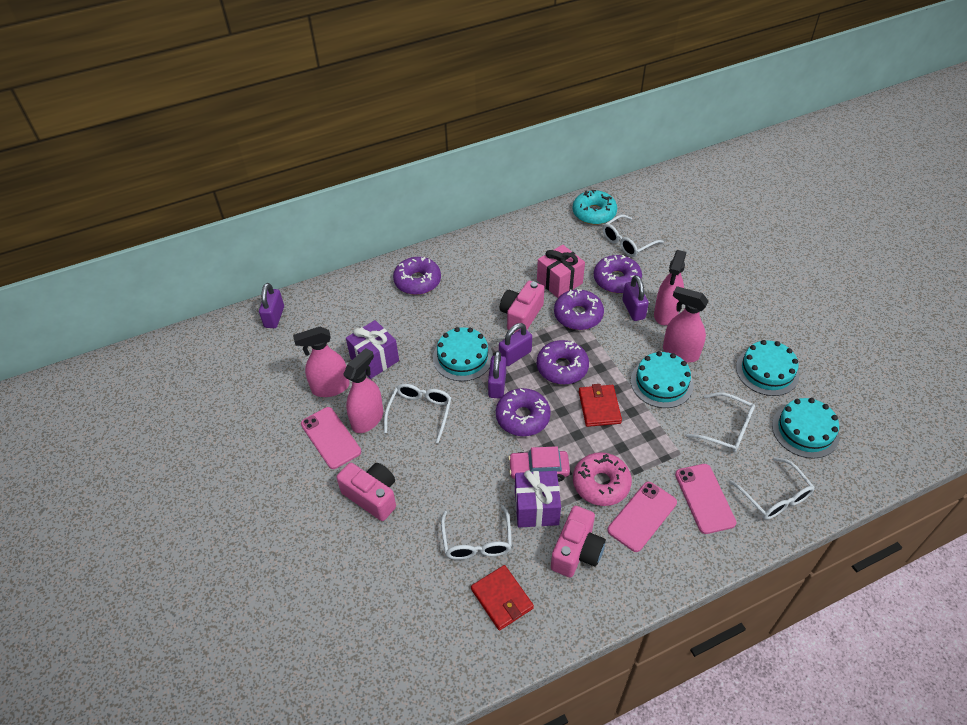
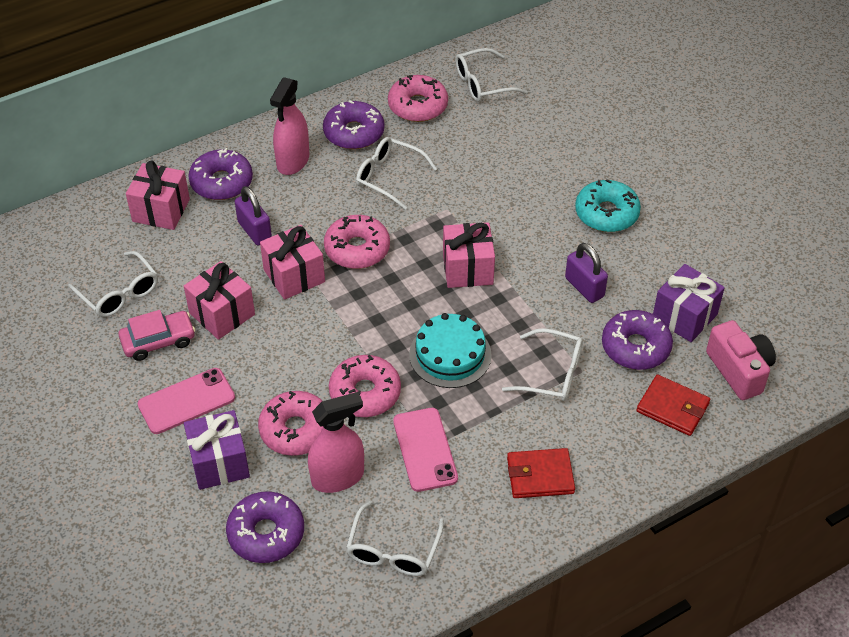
pink camera: [336,463,396,521] [500,281,545,333] [551,506,606,578] = 3 -> [706,320,776,400] = 1
pink donut: [573,452,632,506] = 1 -> [258,391,323,456] [324,215,390,269] [329,355,401,417] [388,75,448,122] = 4
pink gift: [537,245,585,298] = 1 -> [126,160,190,230] [184,261,255,340] [260,225,325,300] [443,222,495,288] = 4
pink phone: [301,407,361,469] [608,482,677,552] [675,464,737,534] = 3 -> [138,368,235,434] [393,408,458,492] = 2
pink spray bottle: [293,327,350,397] [343,348,383,433] [654,250,686,325] [663,286,709,363] = 4 -> [270,77,309,175] [308,392,364,493] = 2
purple donut: [393,257,441,295] [496,388,551,436] [537,340,589,384] [554,289,604,330] [594,255,642,293] = 5 -> [188,148,253,200] [226,491,304,563] [323,100,384,149] [602,310,673,370] = 4
purple padlock: [259,283,284,328] [488,351,506,399] [499,323,532,366] [622,275,649,321] = 4 -> [235,186,272,246] [565,243,608,303] = 2
turquoise cake: [433,327,493,381] [631,351,693,408] [736,340,799,396] [772,398,840,459] = 4 -> [409,313,492,388] = 1

